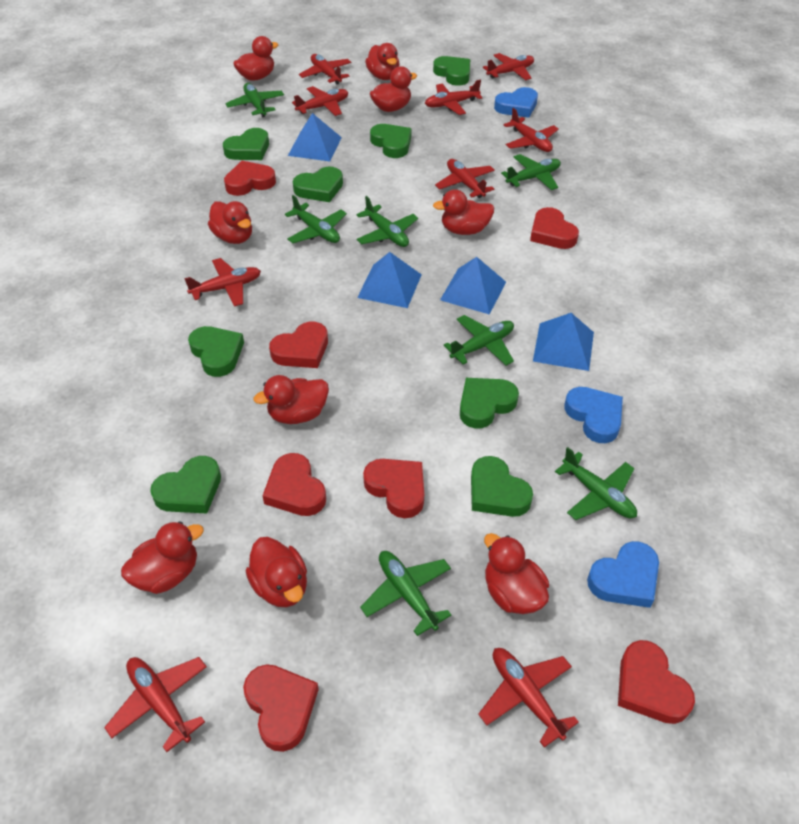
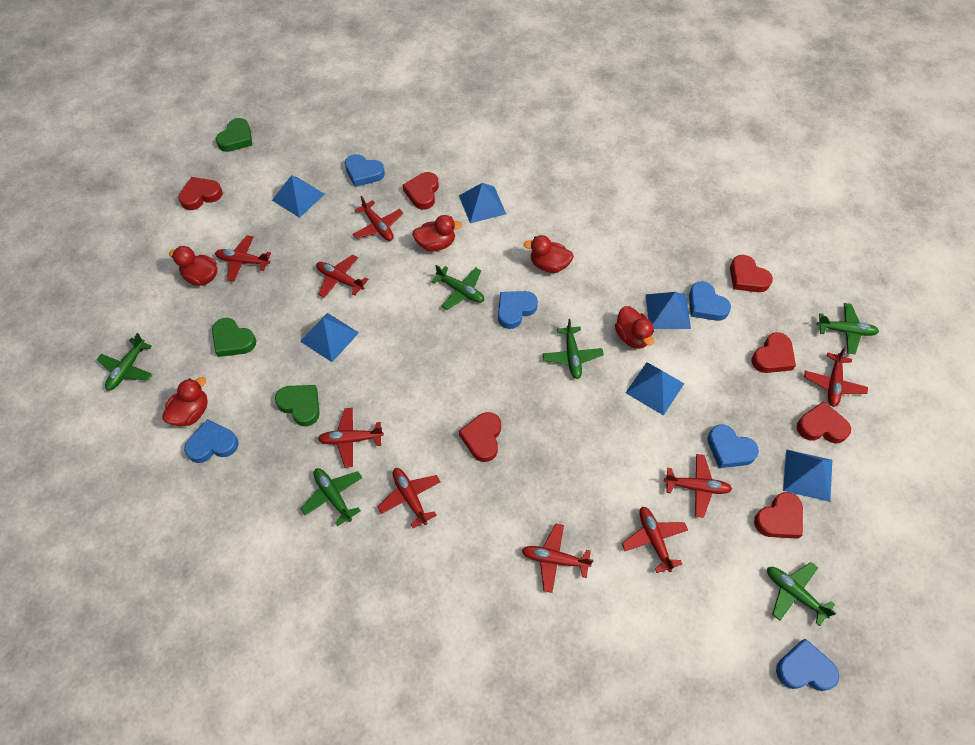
blue heart: [494,87,538,118] [564,387,623,443] [587,541,659,608] = 3 -> [184,419,239,463] [345,154,385,187] [498,291,538,329] [689,281,731,321] [707,425,759,468] [776,638,839,691] = 6
blue pyramid: [288,113,342,161] [357,252,422,308] [440,257,506,315] [533,313,594,371] = 4 -> [272,175,325,218] [300,313,359,362] [459,183,506,223] [626,362,684,415] [646,292,691,329] [783,449,832,502] = 6
green heart: [150,456,221,514] [188,326,244,377] [223,128,269,160] [293,167,343,202] [370,124,412,158] [433,56,470,86] [460,378,519,429] [471,456,533,517] = 8 -> [212,318,256,357] [216,118,252,152] [275,385,320,426] = 3
green plane: [225,83,284,117] [285,195,347,243] [356,196,418,247] [360,551,451,636] [443,315,514,366] [501,154,561,190] [555,447,637,520] = 7 -> [97,333,153,390] [301,468,362,526] [431,265,484,310] [542,319,604,379] [767,562,836,626] [817,303,879,354] = 6
red duck: [121,521,204,594] [208,201,252,244] [233,36,278,81] [246,537,307,607] [253,375,329,424] [365,43,400,80] [370,66,417,112] [433,189,494,235] [484,533,549,614] = 9 -> [162,377,208,426] [169,246,218,286] [412,215,462,251] [524,235,574,273] [615,306,654,349] = 5

